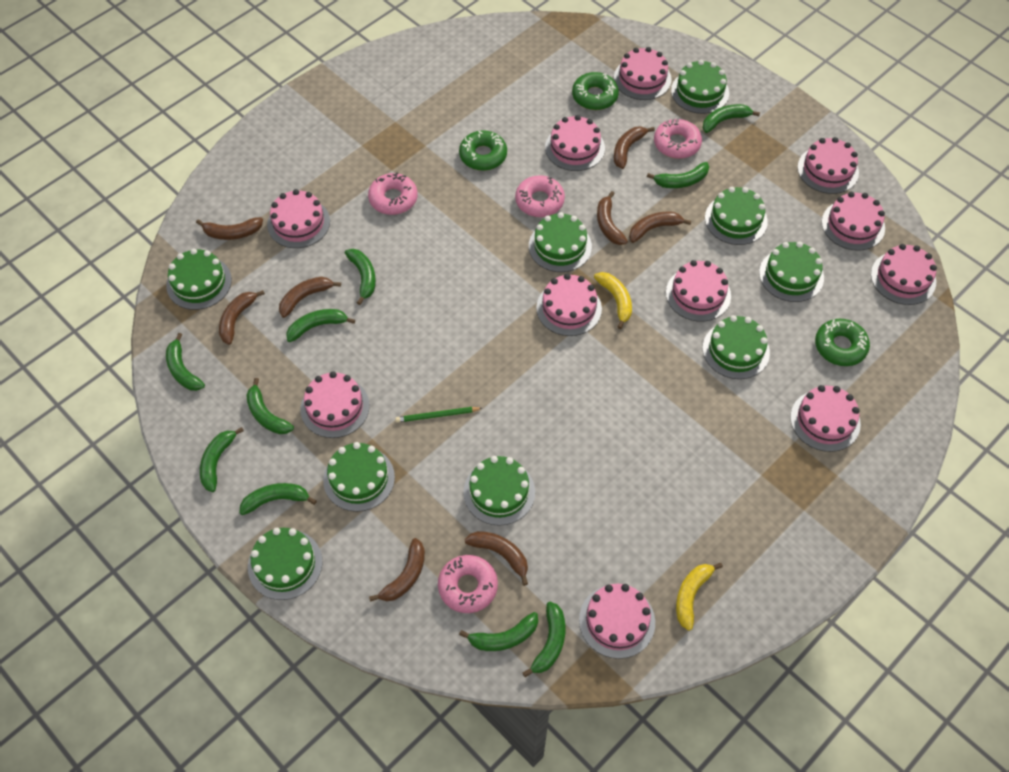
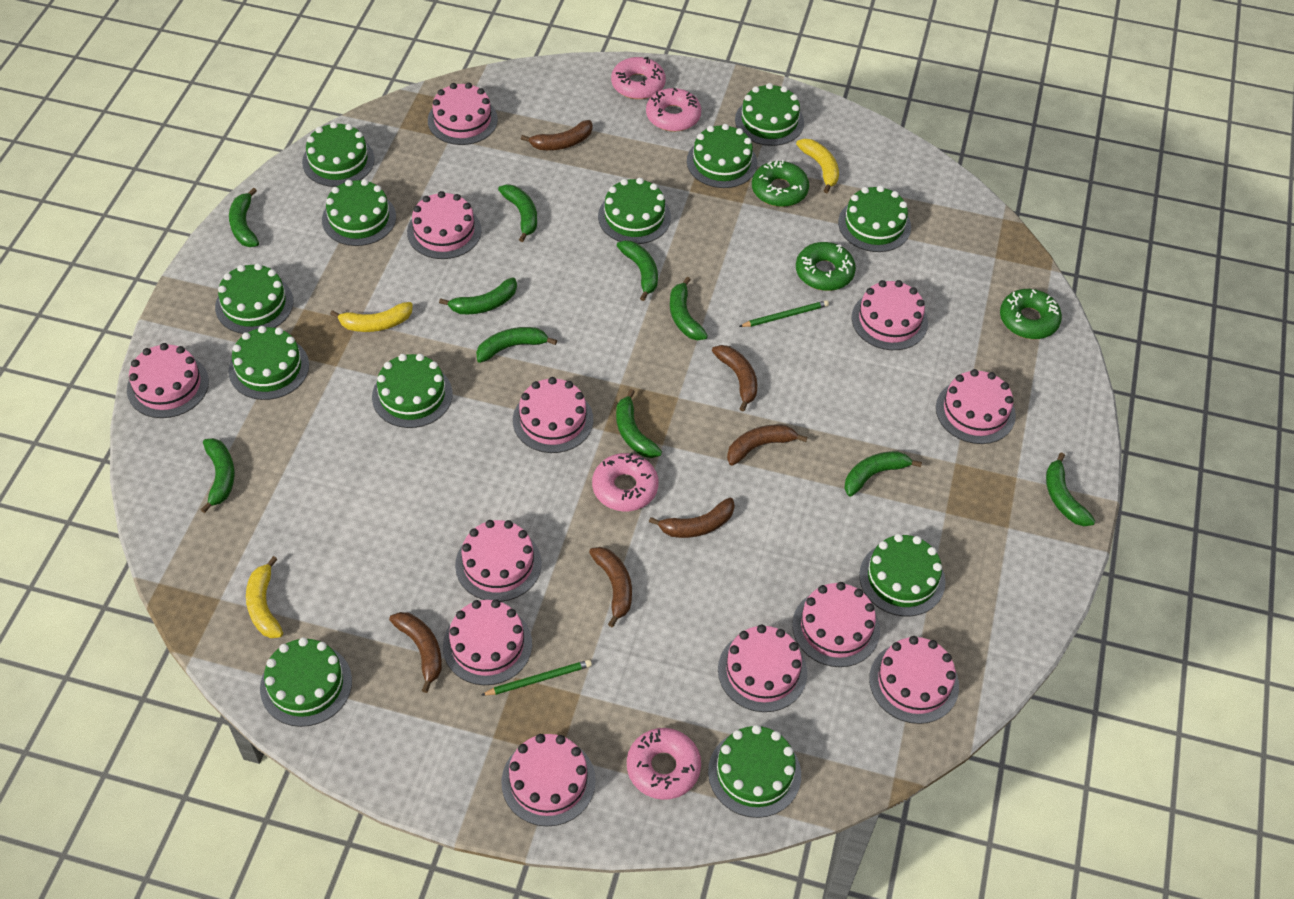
brown banana: [196,217,263,240] [219,290,265,345] [279,277,341,318] [369,538,425,602] [465,531,528,586] [597,191,628,245] [614,126,655,169] [629,211,691,243] = 8 -> [389,612,442,693] [521,120,593,150] [589,547,632,627] [649,498,735,538] [712,345,757,412] [727,424,807,466] = 6
green cake: [166,248,232,310] [248,528,322,600] [323,442,395,512] [463,456,535,526] [529,212,592,272] [671,60,729,114] [703,315,770,379] [705,187,768,245] [759,241,824,302] = 9 -> [215,263,294,334] [229,326,309,400] [260,637,352,727] [302,122,375,187] [322,179,396,246] [372,354,453,428] [598,178,671,244] [687,124,757,188] [708,725,801,818] [735,83,804,146] [838,186,911,252] [859,534,946,616] = 12
green pencil: [395,407,482,423] = 1 -> [482,660,592,695] [739,300,829,327] = 2
pink cake: [267,189,330,248] [300,371,370,438] [536,274,602,336] [545,115,605,171] [579,584,655,659] [614,47,672,100] [666,260,731,322] [790,385,861,452] [797,137,859,194] [822,192,885,251] [871,244,937,305] = 11 -> [127,343,209,418] [407,191,482,259] [428,82,498,145] [443,599,532,685] [455,520,542,602] [501,734,596,827] [513,377,593,453] [718,625,807,712] [792,582,880,667] [851,280,928,350] [869,636,959,724] [936,369,1016,444] = 12
yellow banana: [594,272,632,329] [676,563,723,631] = 2 -> [246,556,283,638] [330,302,413,332] [796,139,839,193] = 3

